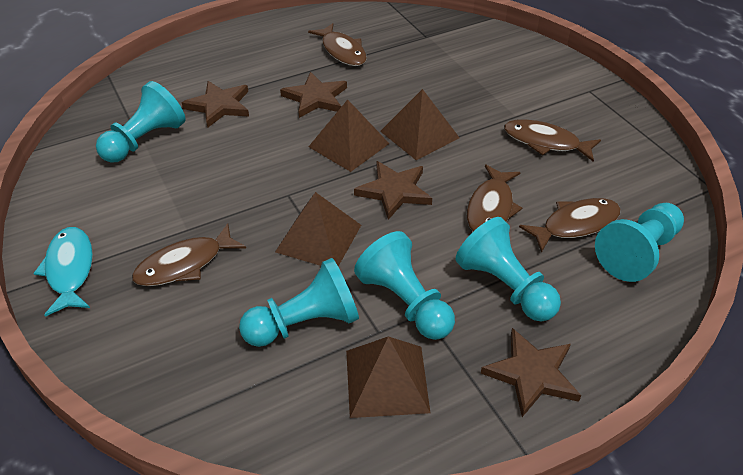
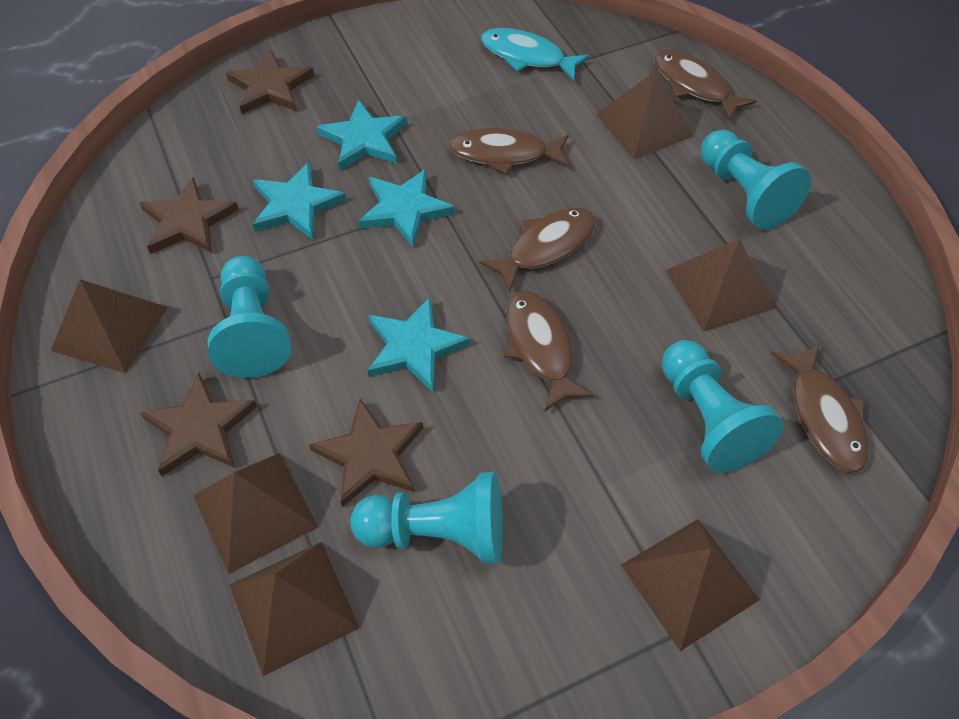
brown pyramid: [275,192,361,266] [308,100,389,172] [346,337,430,418] [380,89,460,160] = 4 -> [51,279,168,373] [193,453,318,574] [229,542,359,676] [596,70,693,159] [621,519,760,651] [665,238,775,332] = 6
turquoise pawn: [96,81,185,163] [239,258,359,347] [354,231,455,340] [456,217,561,322] [595,203,684,282] = 5 -> [208,256,291,378] [350,472,503,564] [662,340,784,473] [701,130,811,230] = 4
turquoise star: none = 0 -> [253,162,346,240] [317,100,407,170] [358,169,455,247] [367,297,470,392] = 4

